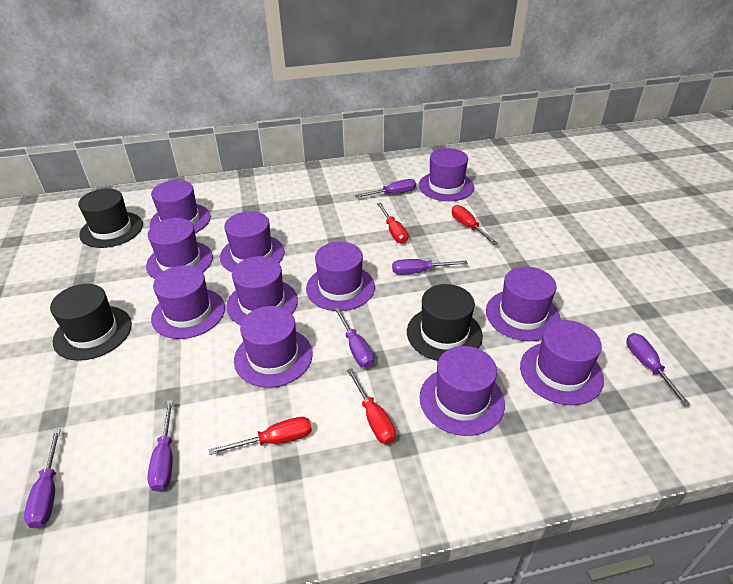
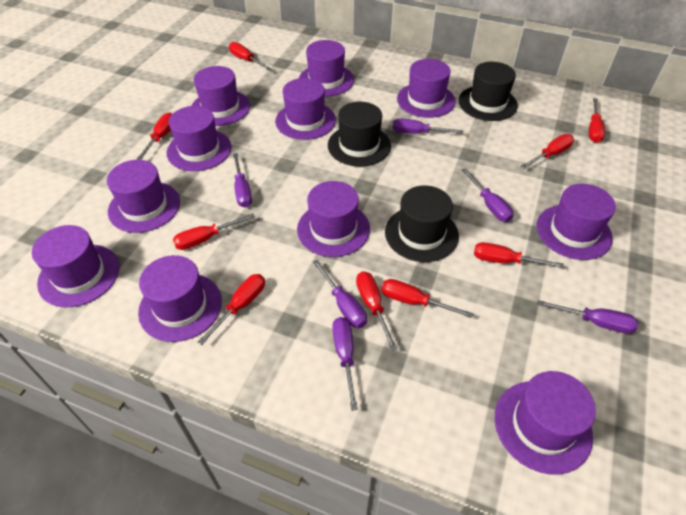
red screwdriver: [209,417,312,455] [347,368,396,444] [377,203,408,244] [452,205,498,245] = 4 -> [137,113,172,160] [173,213,255,250] [198,274,265,345] [229,42,271,70] [356,271,398,351] [381,279,473,318] [474,242,564,268] [521,134,574,169] [589,98,605,143] = 9

